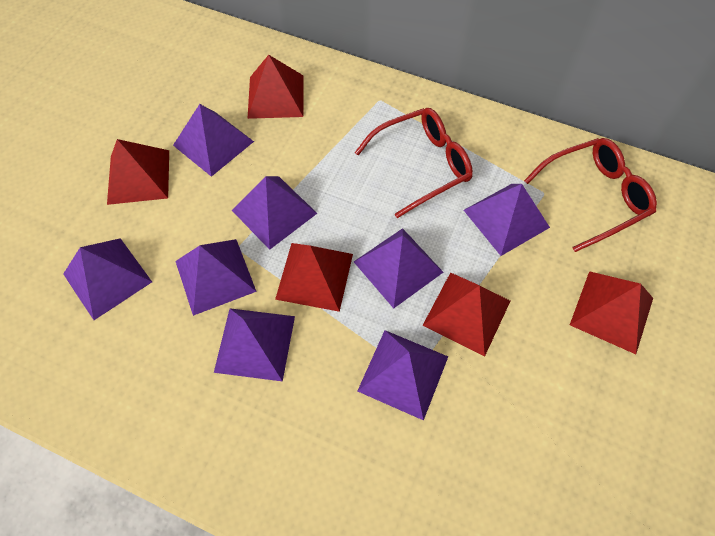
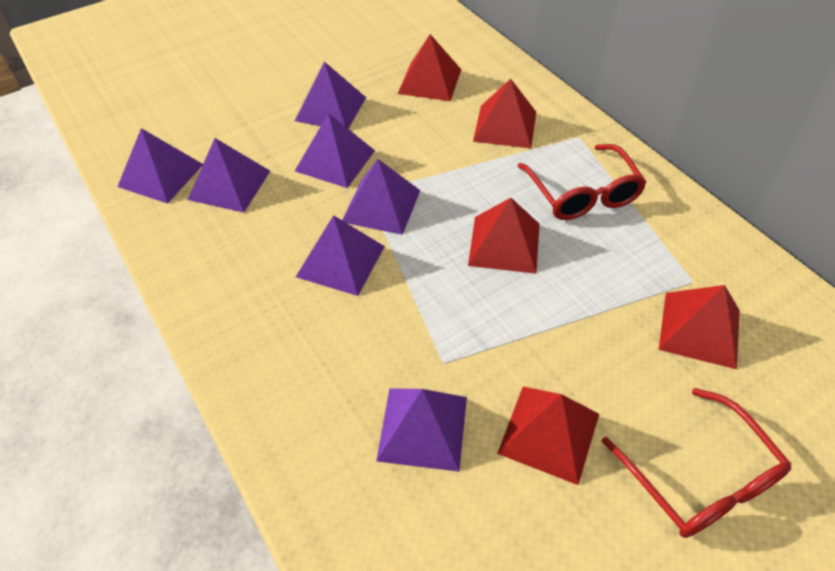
purple pyramid: [63,238,152,320] [173,104,254,177] [175,239,257,316] [214,308,295,382] [232,176,317,250] [354,228,443,308] [358,330,448,421] [464,184,550,256] = 8 -> [117,128,203,204] [188,138,270,213] [295,62,366,129] [295,113,375,188] [296,215,385,296] [342,159,420,235] [376,388,467,472] = 7

